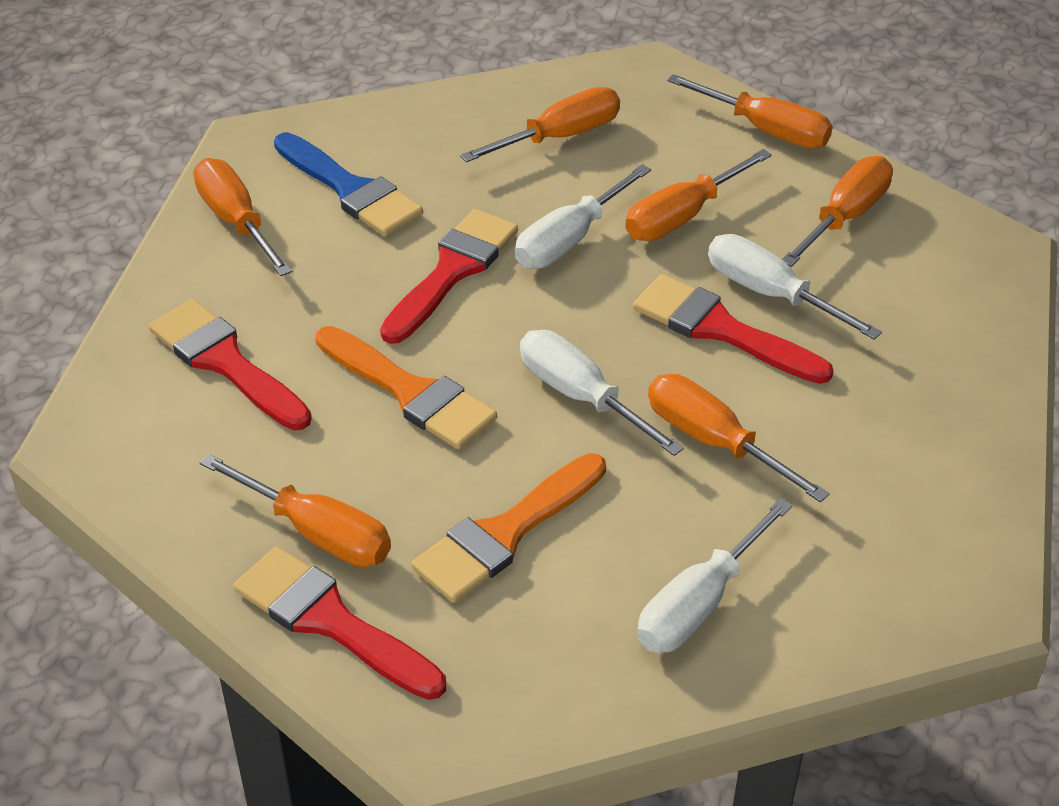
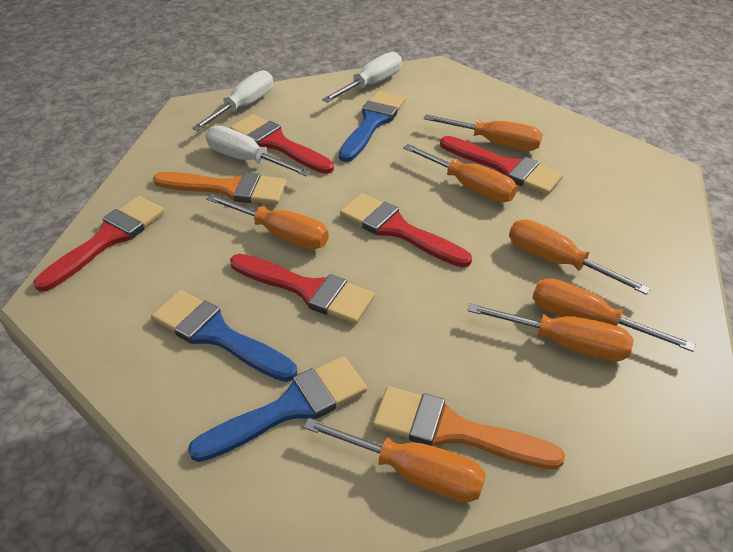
blue brush: [274,132,423,236] = 1 -> [151,290,297,382] [188,356,367,462] [339,91,405,162] = 3
red brush: [149,299,312,430] [233,546,446,700] [380,209,518,344] [633,274,834,384] = 4 -> [34,196,165,291] [230,114,334,174] [230,254,375,324] [340,193,472,268] [440,136,563,195] = 5
white screwdriver: [515,164,651,269] [520,330,684,456] [637,498,793,653] [708,234,882,340] = 4 -> [192,70,273,131] [205,126,311,176] [322,52,402,103] = 3

